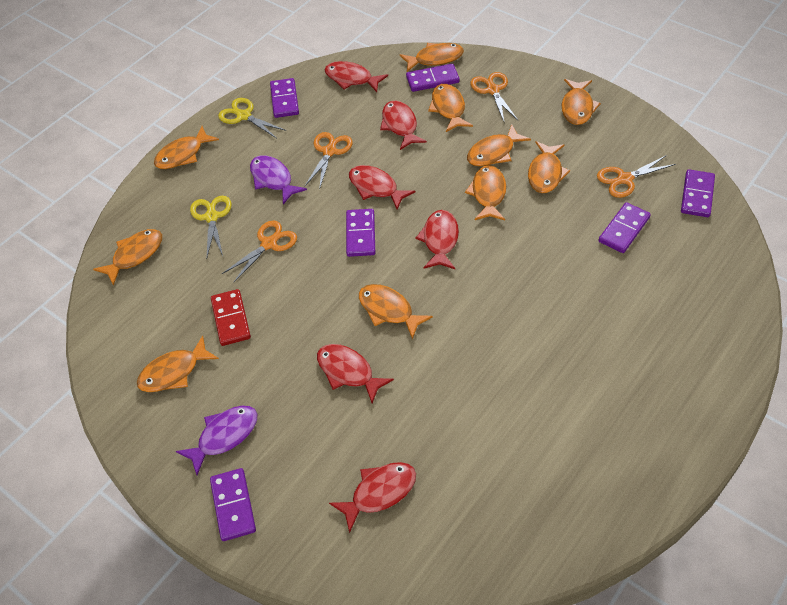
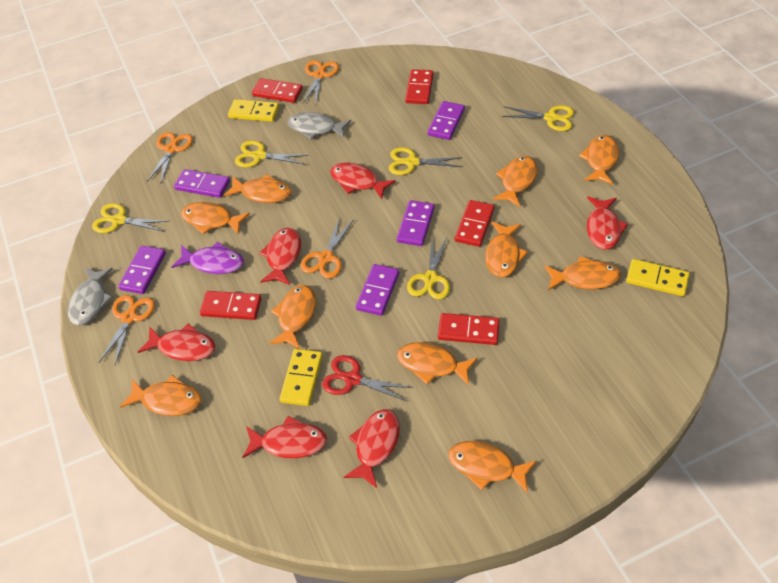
grey fish: none = 0 -> [68,268,113,325] [288,112,351,140] = 2
purple domino: [210,468,256,541] [270,78,299,118] [346,209,375,257] [406,64,460,92] [598,202,651,253] [681,169,715,217] = 6 -> [118,246,166,294] [174,169,230,198] [356,264,399,316] [397,200,434,246] [427,101,465,140] = 5
purple fish: [176,406,257,475] [250,155,307,204] = 2 -> [171,242,244,274] = 1
red domino: [211,289,251,346] = 1 -> [200,291,262,320] [252,78,303,103] [405,69,434,104] [438,313,500,345] [455,200,494,247] = 5
red scissors: none = 0 -> [322,355,413,402] = 1
yellow domino: none = 0 -> [228,99,279,122] [280,349,323,406] [626,259,690,296] = 3
yellow scissors: [190,196,232,257] [218,98,287,138] = 2 -> [92,203,168,233] [235,140,309,167] [389,147,463,175] [407,238,450,300] [502,105,574,131] = 5

